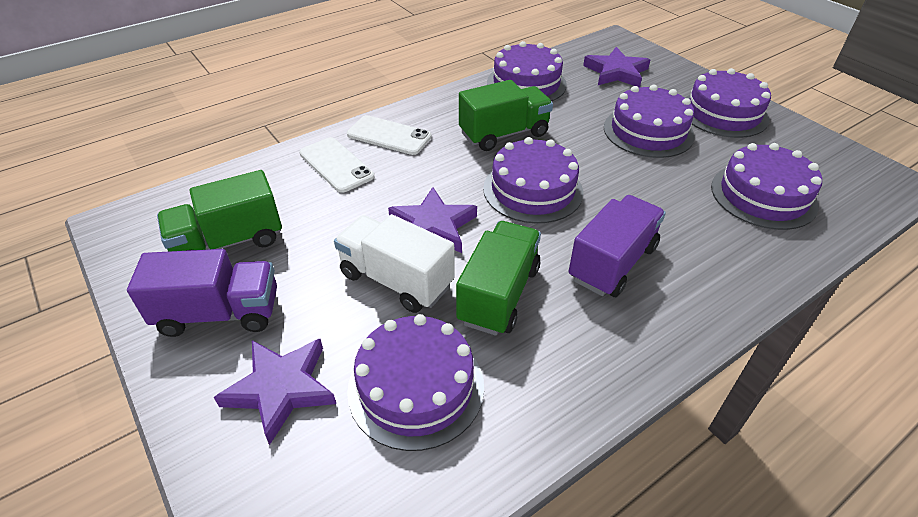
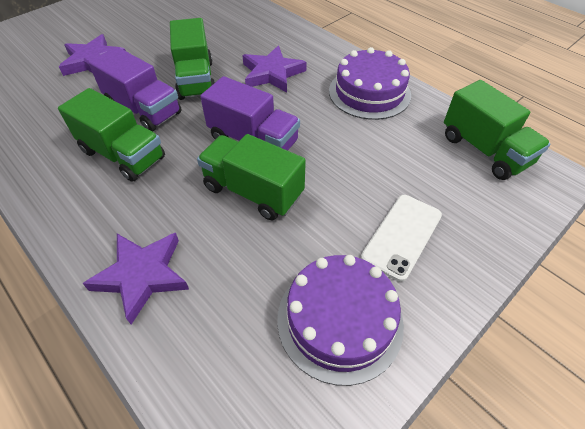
green truck: [157,170,282,252] [456,221,541,336] [459,80,553,151] = 3 -> [58,88,165,182] [170,18,215,100] [197,134,306,220] [444,80,551,180] = 4
purple cake: [347,314,484,451] [483,137,583,223] [487,41,567,101] [604,84,695,158] [685,68,771,138] [711,143,822,230] = 6 -> [277,255,404,386] [329,47,411,120] = 2
white phone: [299,137,374,193] [347,115,432,155] = 2 -> [361,195,442,282] = 1
white truck: [334,214,455,313] = 1 -> none = 0

